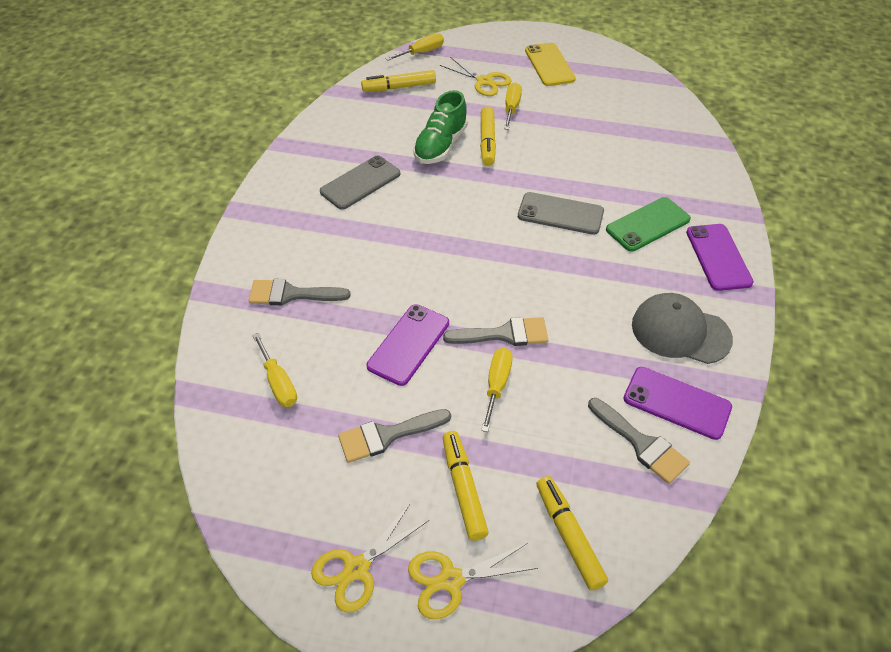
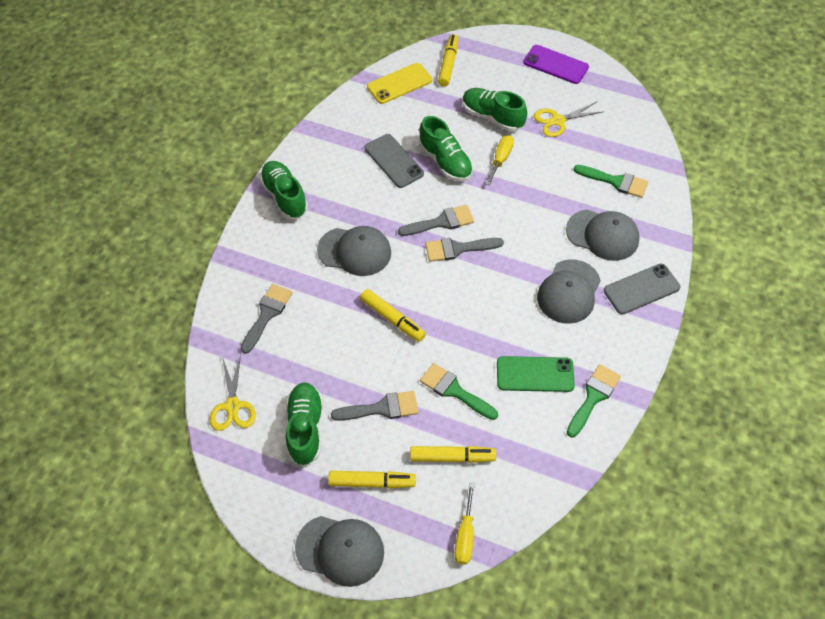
green brush: none = 0 -> [420,363,498,420] [567,364,621,438] [574,165,648,198] = 3
green shoe: [413,90,468,164] = 1 -> [260,161,308,219] [286,382,323,466] [419,116,473,182] [462,88,527,131] = 4
grey cap: [632,293,733,364] = 1 -> [295,516,384,587] [317,226,391,276] [537,259,601,324] [566,210,640,261] = 4
purple phone: [367,304,449,386] [623,367,732,440] [686,224,754,291] = 3 -> [523,45,589,84] = 1
yellow scissors: [311,503,429,613] [408,543,538,619] [440,57,512,96] = 3 -> [210,354,256,431] [534,102,605,137] = 2
yellow screwdriver: [252,333,297,407] [385,33,444,61] [481,348,513,432] [504,82,522,130] = 4 -> [454,483,475,565] [486,135,514,185] = 2

